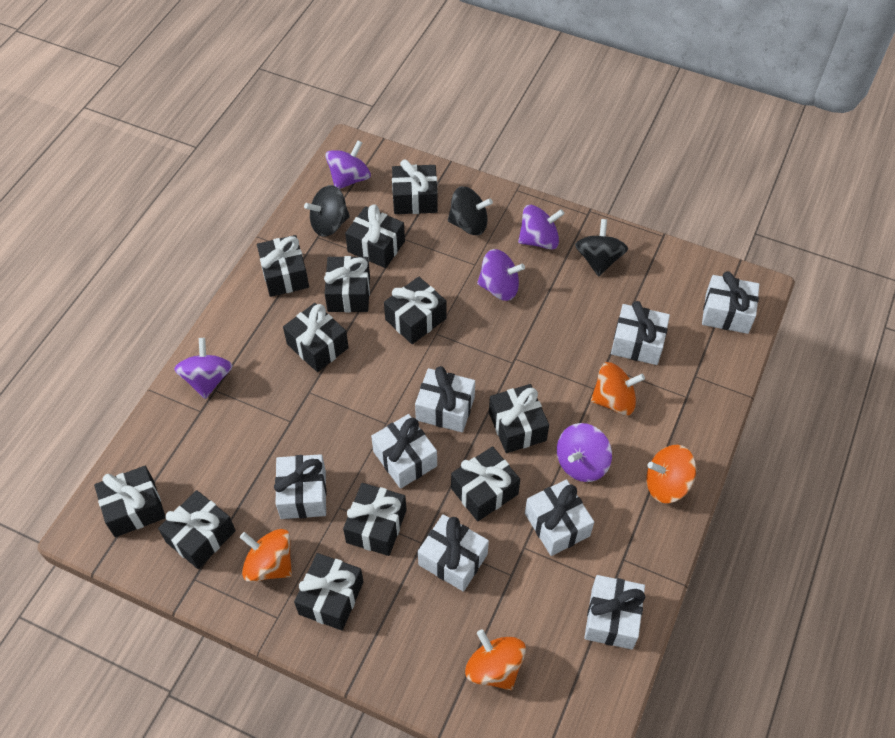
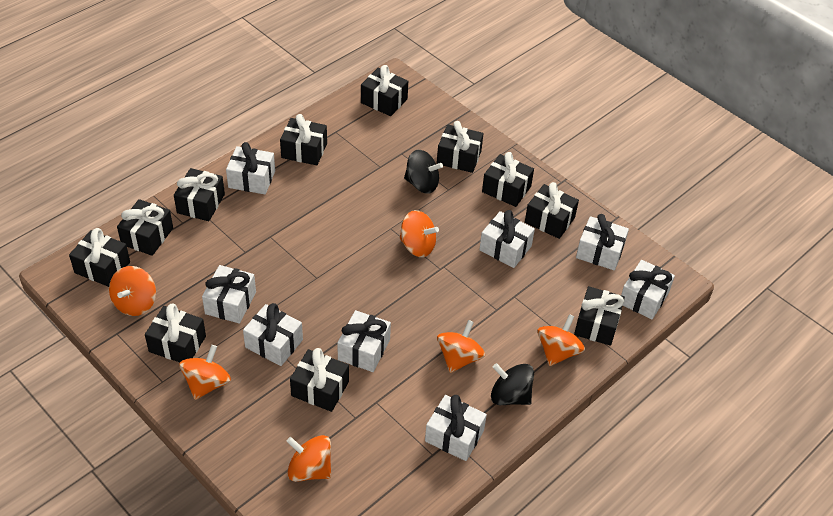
black gift: [94,466,166,537] [158,490,236,569] [257,235,309,297] [283,303,349,372] [294,553,364,630] [324,256,370,312] [343,483,407,556] [345,204,405,268] [384,277,446,344] [392,159,438,214] [451,446,520,521] [489,384,549,453] = 12 -> [69,228,130,287] [117,199,173,256] [145,304,206,362] [174,168,225,221] [280,114,327,165] [290,348,349,412] [361,65,408,116] [437,121,483,173] [482,152,534,207] [525,182,579,239] [574,286,625,346] = 11
black spinning top: [304,185,350,237] [448,186,493,235] [575,219,628,276] = 3 -> [404,150,443,194] [491,363,534,405] = 2
orange spinning top: [240,529,292,582] [465,629,526,690] [591,362,645,415] [646,445,696,503] = 4 -> [109,266,156,316] [179,345,231,400] [286,435,331,482] [400,210,439,257] [437,320,485,373] [537,314,585,366] = 6
purple spinning top: [174,338,233,399] [325,140,371,189] [477,249,525,301] [518,205,564,250] [557,423,612,482] = 5 -> none = 0

